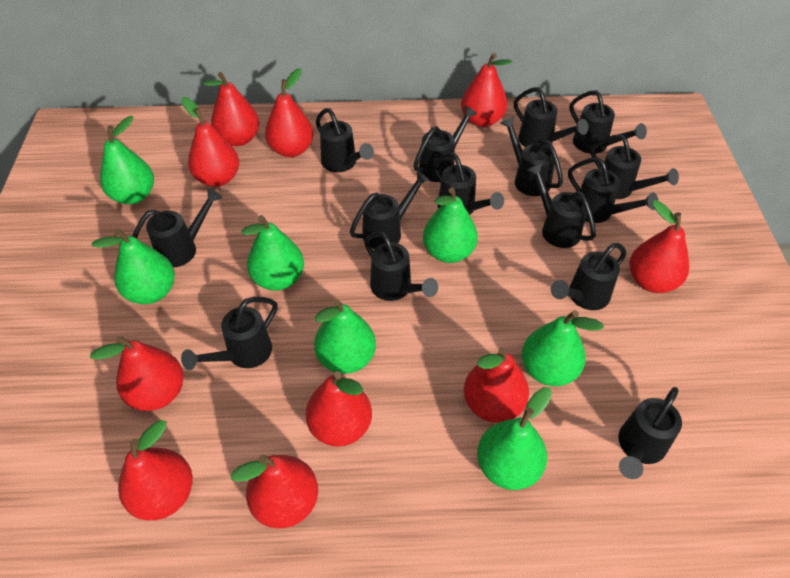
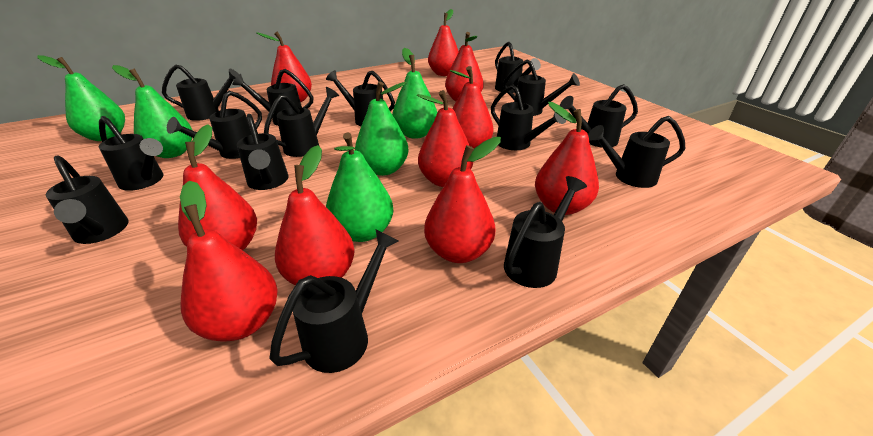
green pear: [92,228,175,304] [100,116,154,204] [241,215,304,291] [314,299,376,374] [423,187,478,263] [477,387,552,490] [522,310,604,386] = 7 -> [37,55,125,141] [112,65,192,158] [326,132,394,242] [355,81,409,176] [392,48,437,139] = 5

